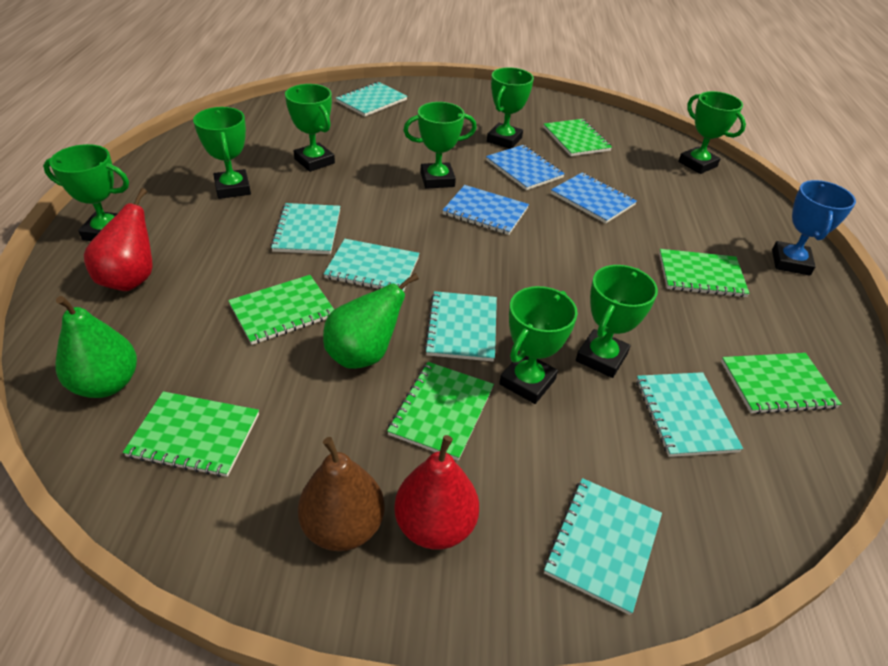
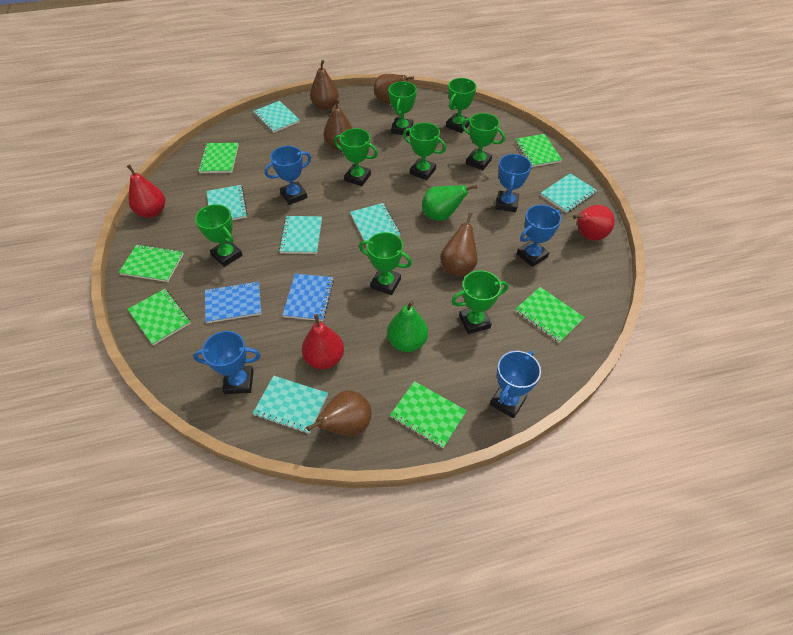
blue notebook: [442,185,529,235] [486,145,565,190] [551,173,637,223] = 3 -> [205,281,262,323] [283,274,334,321] = 2
blue trophy: [772,180,856,276] = 1 -> [193,331,261,394] [264,146,311,205] [490,351,541,418] [495,154,531,212] [517,205,561,267] = 5
brown pear: [298,437,385,551] = 1 -> [306,390,371,436] [310,60,339,110] [324,99,353,150] [374,74,414,104] [440,212,477,276] = 5
red pear: [84,188,152,291] [394,435,479,550] = 2 -> [127,164,165,218] [302,314,344,369] [573,205,615,241] = 3

